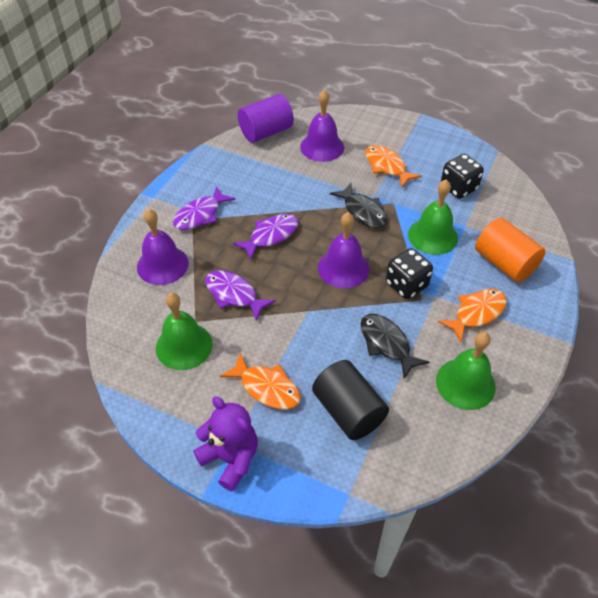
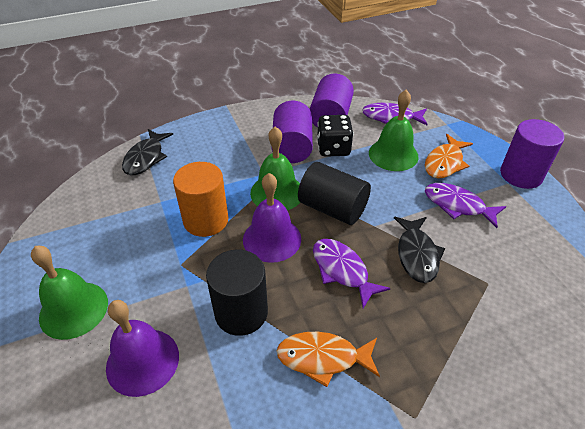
black cylinder: [312,360,389,440] = 1 -> [206,250,268,336] [298,162,371,225] = 2
black dice: [386,248,433,299] [441,154,484,199] = 2 -> [317,115,354,157] = 1
orange fish: [220,353,301,410] [365,145,422,187] [438,289,507,342] = 3 -> [277,332,380,387] [425,134,473,179] = 2
purple bell: [137,209,189,285] [300,90,344,162] [318,212,370,288] = 3 -> [106,300,179,397] [243,173,301,263] = 2
purple cylinder: [238,94,294,143] = 1 -> [271,101,313,163] [310,74,354,128] [500,119,564,189] = 3
purple teddy bear: [193,397,258,491] = 1 -> none = 0

